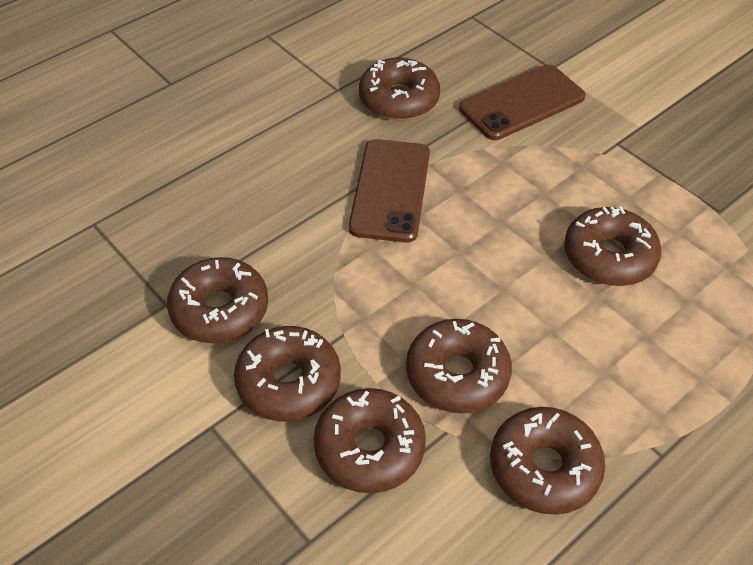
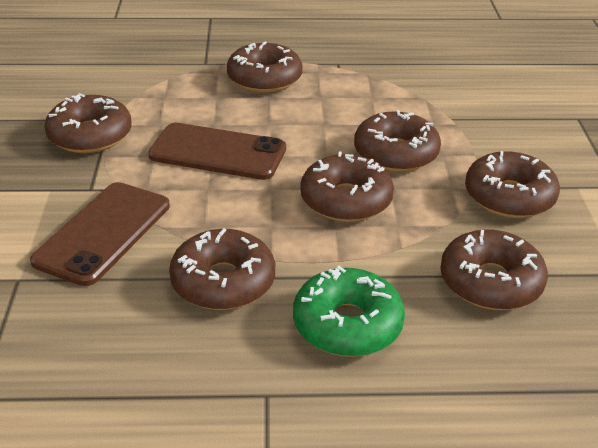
green donut: none = 0 -> [293,266,405,357] = 1

